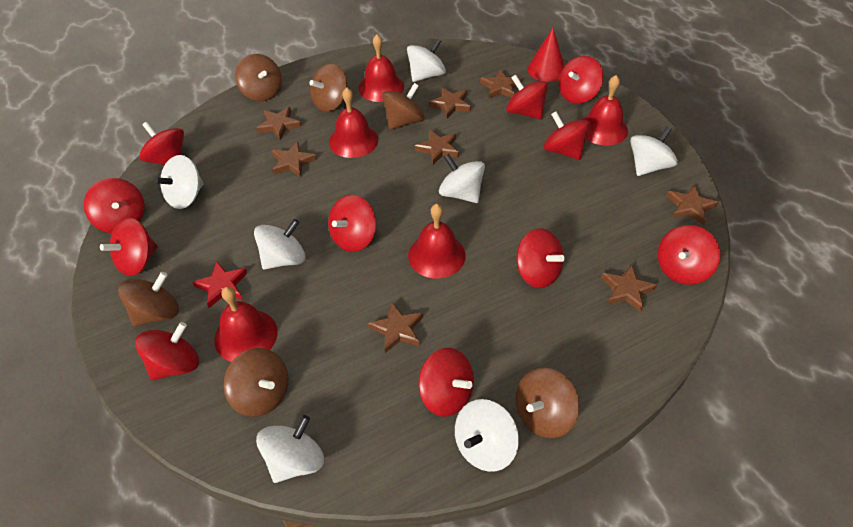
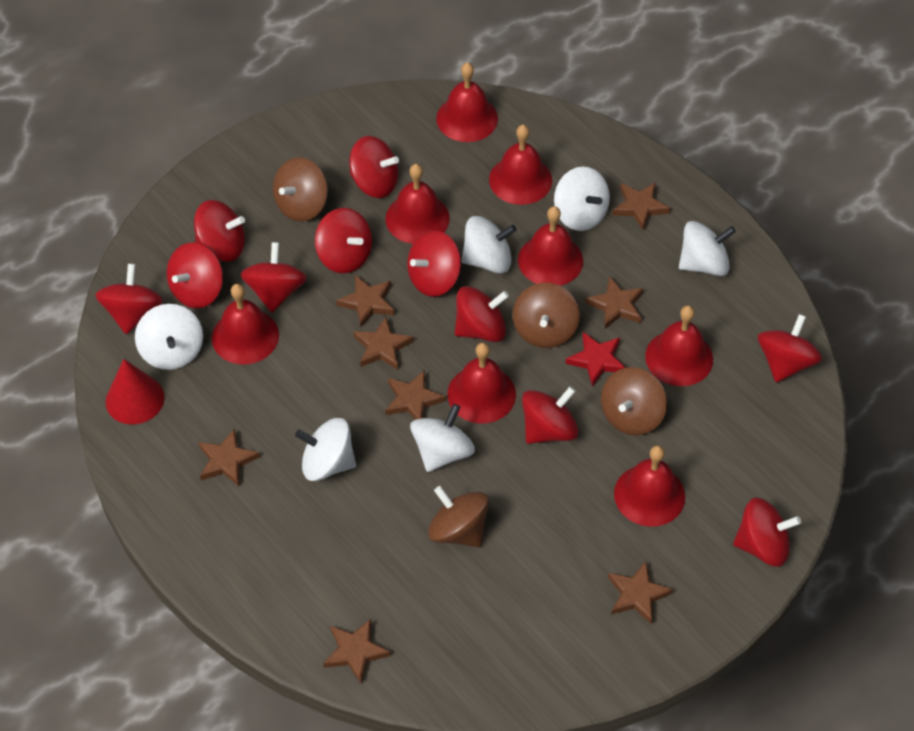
brown spinning top: [118,272,179,327] [224,348,289,417] [235,54,282,101] [309,64,347,112] [382,83,425,130] [516,368,580,438] = 6 -> [273,157,328,222] [428,486,489,547] [513,283,580,348] [601,367,667,435] = 4
red bell: [214,287,278,362] [329,87,378,158] [358,34,404,102] [408,204,465,279] [581,75,628,145] = 5 -> [212,284,279,365] [385,164,450,244] [436,62,498,142] [447,343,516,424] [489,125,552,205] [518,206,583,286] [614,445,685,527] [645,305,713,386] = 8
white spinning top: [154,155,203,209] [254,219,306,270] [256,415,324,483] [407,38,446,82] [439,154,485,203] [455,399,519,472] [630,126,678,176] = 7 -> [135,304,203,370] [295,418,356,481] [410,404,475,472] [461,216,516,273] [554,166,610,231] [679,221,736,276] = 6

